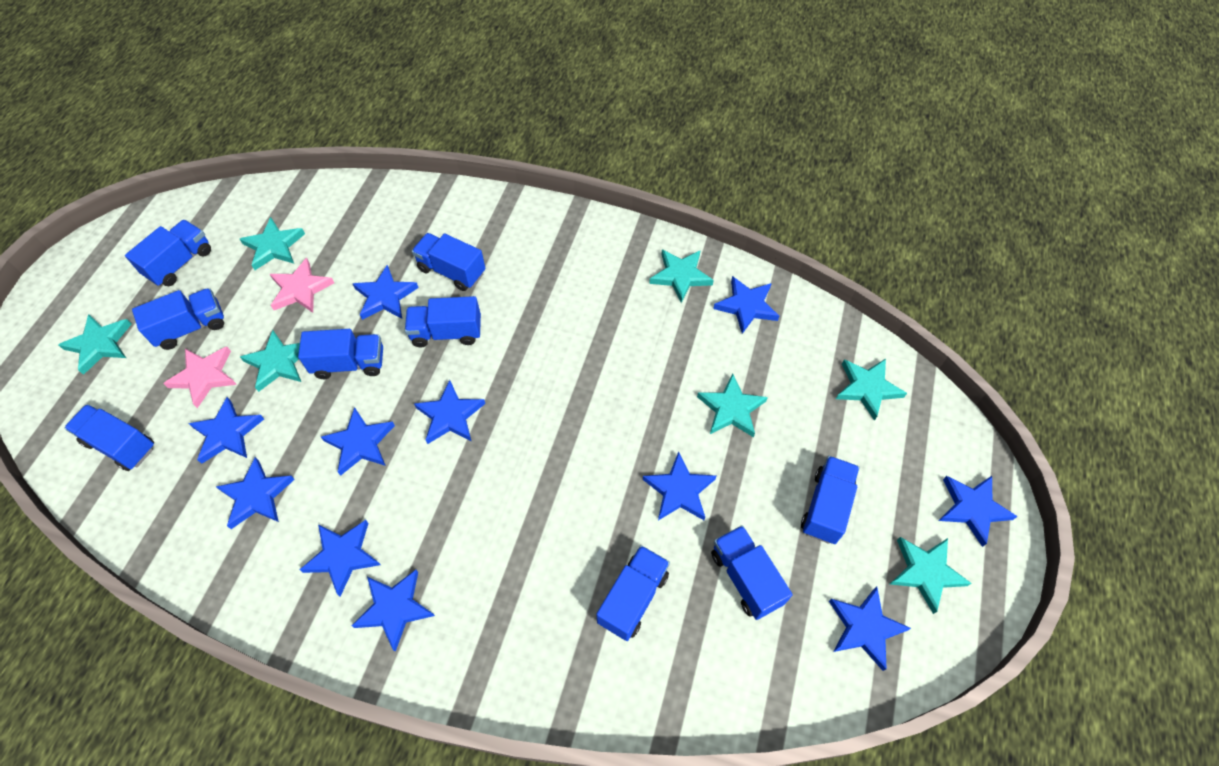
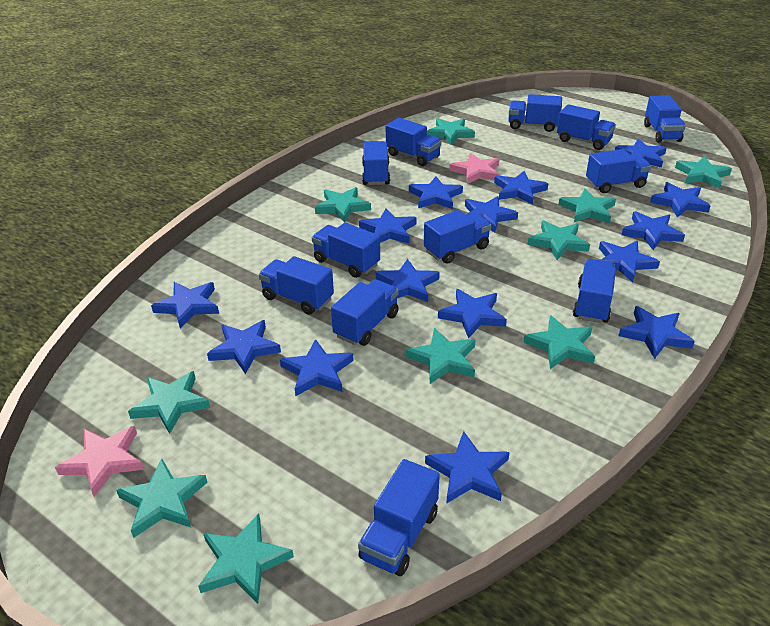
blue star: [188,397,264,464] [216,457,295,529] [300,520,381,596] [321,407,395,476] [352,570,435,652] [353,265,419,320] [414,380,485,444] [643,452,716,520] [713,276,779,334] [829,587,911,671] [939,476,1018,547] = 11 -> [151,282,219,328] [207,320,281,374] [280,339,354,396] [359,208,417,244] [376,259,440,302] [409,176,463,209] [425,431,510,504] [438,289,507,339] [465,196,518,233] [494,171,548,204] [599,241,660,282] [615,138,666,168] [619,306,695,359] [622,211,685,250] [650,182,710,218] = 15
blue truck: [64,404,154,471] [125,220,211,286] [132,288,224,350] [298,329,383,379] [405,296,481,347] [412,233,485,291] [596,545,670,641] [711,525,793,620] [801,456,859,544] = 9 -> [259,256,334,315] [312,222,380,278] [331,279,399,346] [358,459,440,576] [362,141,390,185] [386,118,442,166] [424,210,491,264] [508,94,562,132] [557,104,616,150] [573,259,616,323] [586,149,651,193] [644,95,686,143] = 12
turquoise star: [58,314,132,375] [240,217,305,270] [240,330,301,392] [649,249,714,303] [697,374,768,437] [836,359,907,421] [890,537,972,614] = 7 -> [116,459,208,538] [128,371,210,434] [198,514,294,604] [315,187,371,223] [406,328,476,384] [427,118,475,145] [523,315,595,369] [528,220,590,260] [558,188,616,223] [675,156,732,188] = 10

